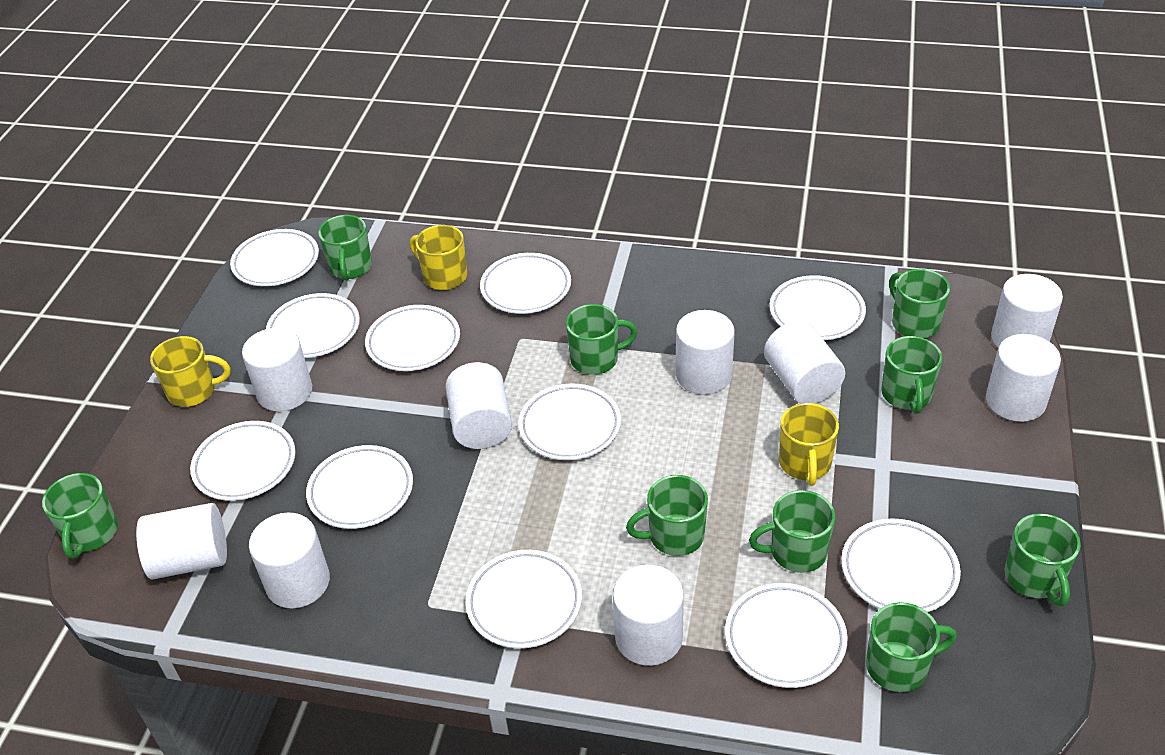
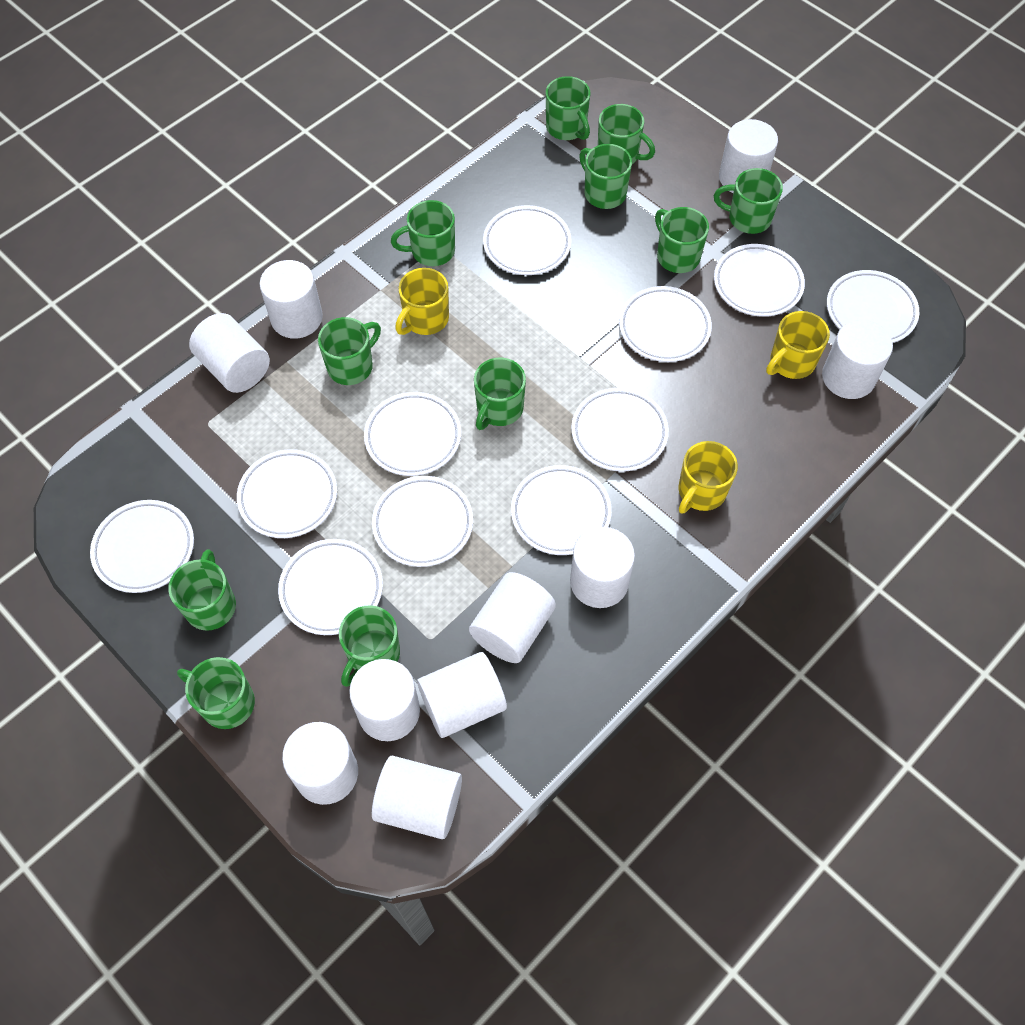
green mug: [42,473,118,559] [318,215,372,281] [566,304,637,375] [626,475,708,556] [749,490,835,573] [866,602,957,692] [881,336,942,414] [889,269,950,338] [1004,513,1081,606] = 9 -> [168,549,236,631] [177,657,255,729] [318,317,381,385] [339,605,400,687] [391,200,455,266] [474,357,526,430] [546,76,590,140] [579,144,632,209] [598,104,655,164] [655,207,709,273] [714,168,783,234] = 11
white cylinder: [136,503,227,580] [242,328,312,411] [249,512,330,609] [445,362,512,449] [613,565,684,666] [676,310,735,395] [764,320,845,404] [986,334,1061,422] [991,274,1063,347] = 9 -> [189,313,270,393] [260,260,323,339] [282,722,358,805] [349,659,420,741] [372,756,462,839] [417,652,507,738] [469,572,556,663] [570,527,635,608] [719,119,778,193] [822,320,893,399] = 10

